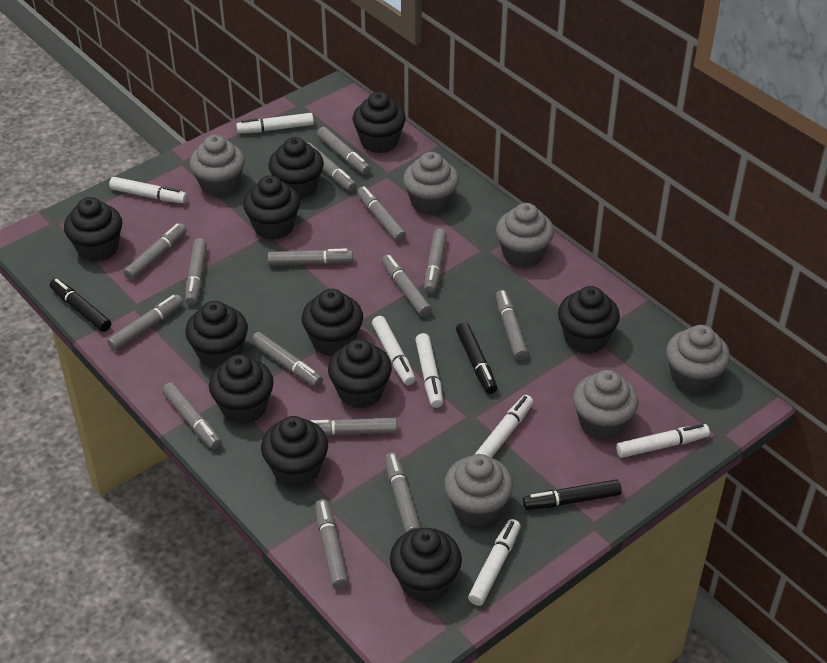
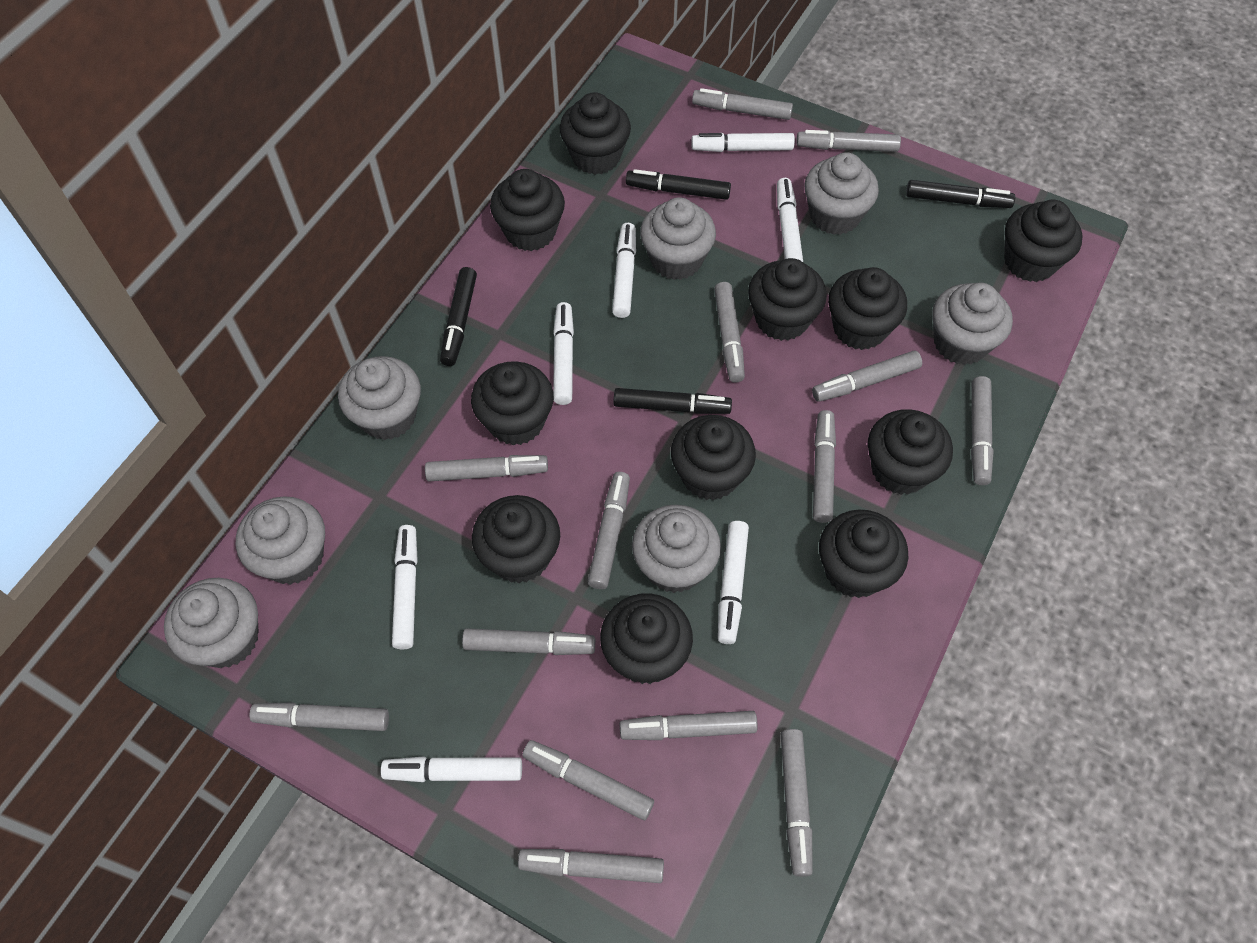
black marker: [50,279,111,332] [456,322,497,394] [523,479,622,510] = 3 -> [440,267,477,366] [614,388,732,414] [626,169,731,200] [906,180,1015,208] = 4
grey cupcake: [190,135,245,197] [403,152,459,215] [444,454,513,527] [496,203,554,268] [573,370,639,440] [666,325,730,394] = 6 -> [164,578,259,668] [236,496,325,585] [338,356,421,440] [632,505,721,593] [640,197,716,280] [804,153,879,235] [932,282,1013,365] = 7
grey marker: [107,295,183,351] [124,223,187,280] [162,382,222,449] [185,238,207,305] [251,332,323,387] [268,248,353,266] [308,143,357,192] [309,418,397,436] [315,499,348,589] [317,127,371,175] [357,187,406,242] [382,255,432,317] [385,452,421,533] [424,229,447,294] [496,290,528,360] = 15 -> [250,702,389,731] [425,455,548,482] [462,628,595,655] [518,849,664,883] [522,740,654,820] [588,472,630,589] [620,711,758,740] [692,88,793,120] [714,282,745,382] [781,729,813,877] [796,130,901,152] [812,351,922,402] [813,410,836,523] [971,376,994,485] = 14

